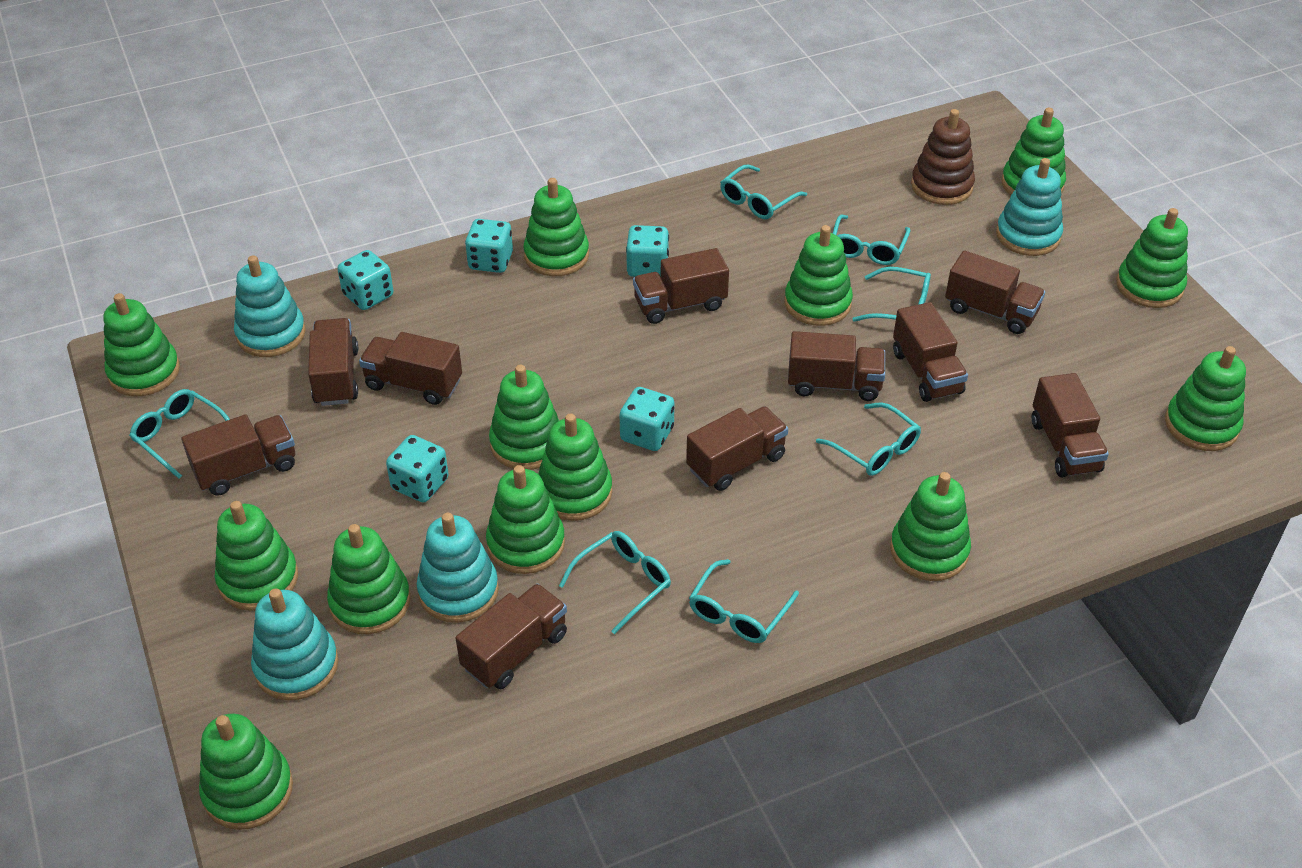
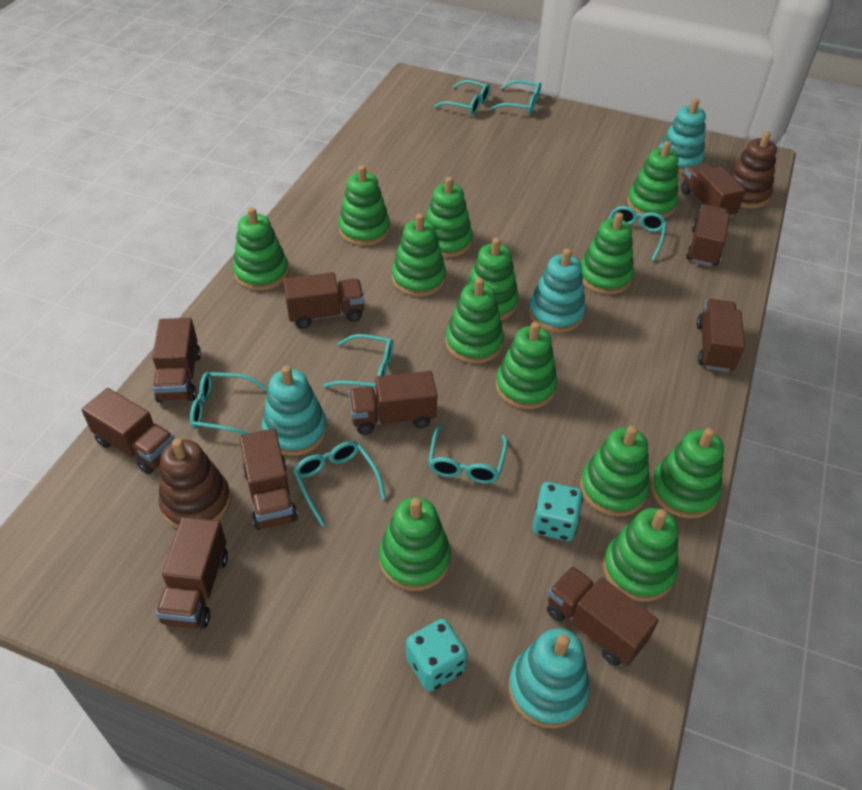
brown stacking toy: [911,109,975,205] = 1 -> [158,438,231,529] [729,131,777,209] = 2
turquoise dice: [337,250,394,310] [386,435,449,503] [465,219,513,273] [620,387,674,451] [626,225,669,277] = 5 -> [406,619,468,692] [533,482,583,541] = 2

